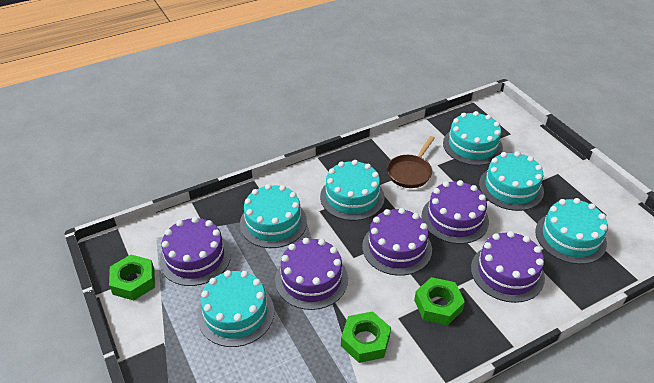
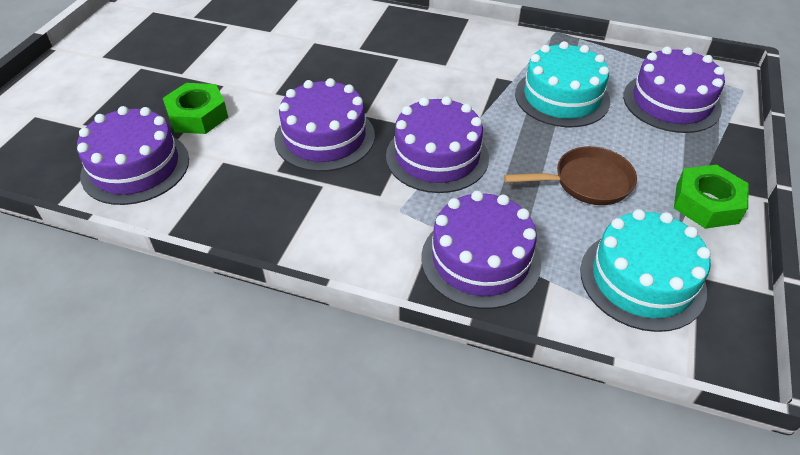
green nut: [109,255,155,301] [341,311,391,363] [414,277,465,325] = 3 -> [163,83,228,134] [674,165,749,229] = 2
turquoise cake: [197,270,274,347] [240,184,307,248] [320,160,385,221] [443,111,503,166] [479,151,544,211] [535,198,608,264] = 6 -> [515,41,610,127] [580,209,711,332] = 2

